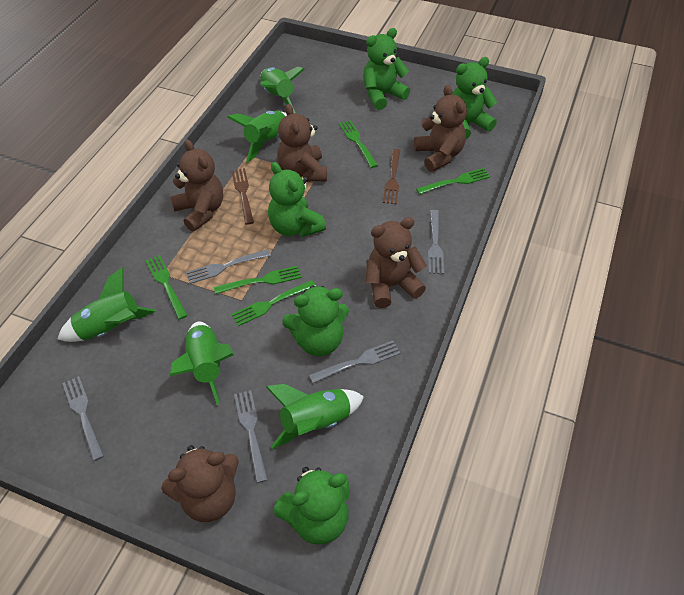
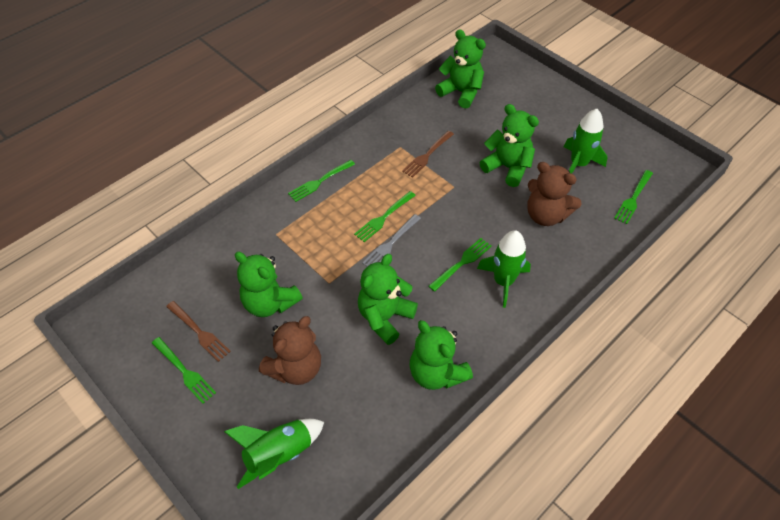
brown teddy bear: [161,445,239,522] [170,140,223,232] [277,104,327,182] [366,217,427,308] [414,85,467,172] = 5 -> [259,316,321,385] [527,162,581,226] = 2
green rocket: [58,267,156,342] [170,322,234,405] [227,111,287,162] [260,67,305,113] [266,384,364,449] = 5 -> [224,419,324,489] [477,230,531,308] [564,109,608,174] = 3
grey fork: [62,376,104,461] [186,249,271,284] [234,390,268,483] [309,341,400,383] [428,210,444,274] = 5 -> [362,214,421,266] = 1

